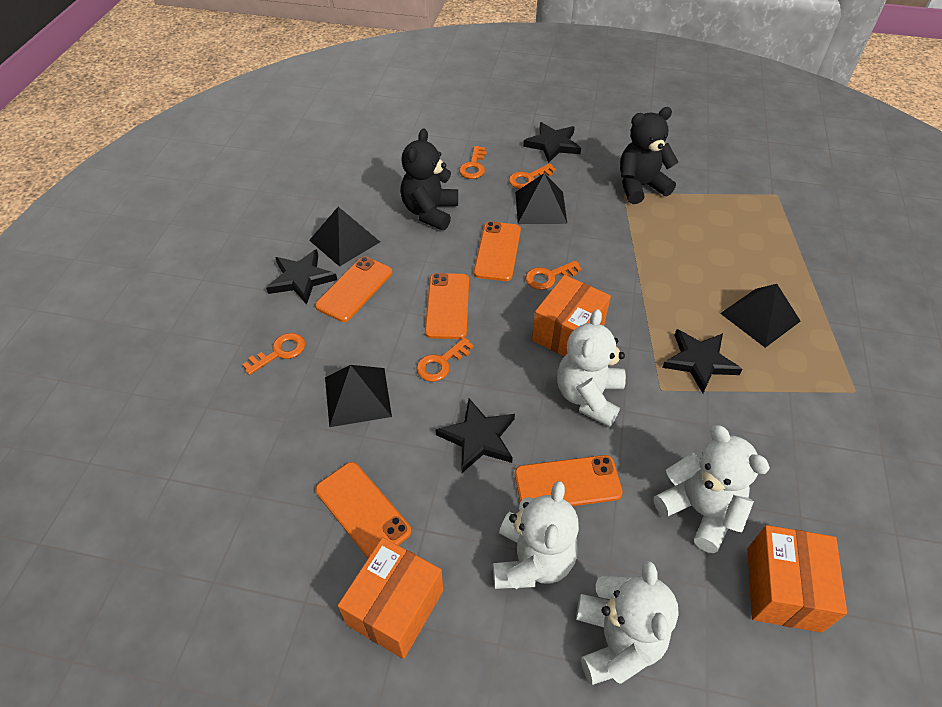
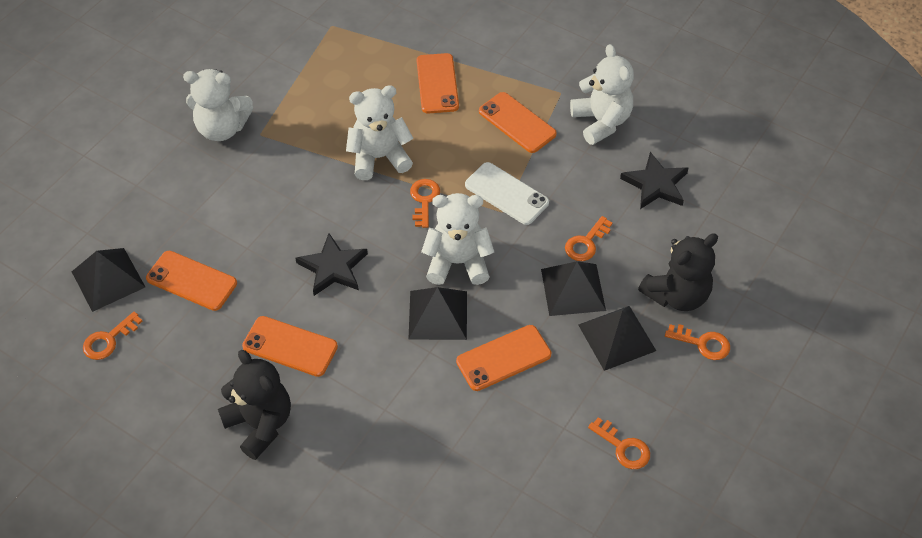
black star: [266,249,337,305] [436,398,515,473] [523,122,581,163] [662,329,743,393] = 4 -> [296,233,368,296] [620,152,689,209] = 2
orange box: [338,537,443,659] [532,275,611,356] [747,525,847,633] = 3 -> none = 0
white phone: none = 0 -> [465,162,549,225] = 1

